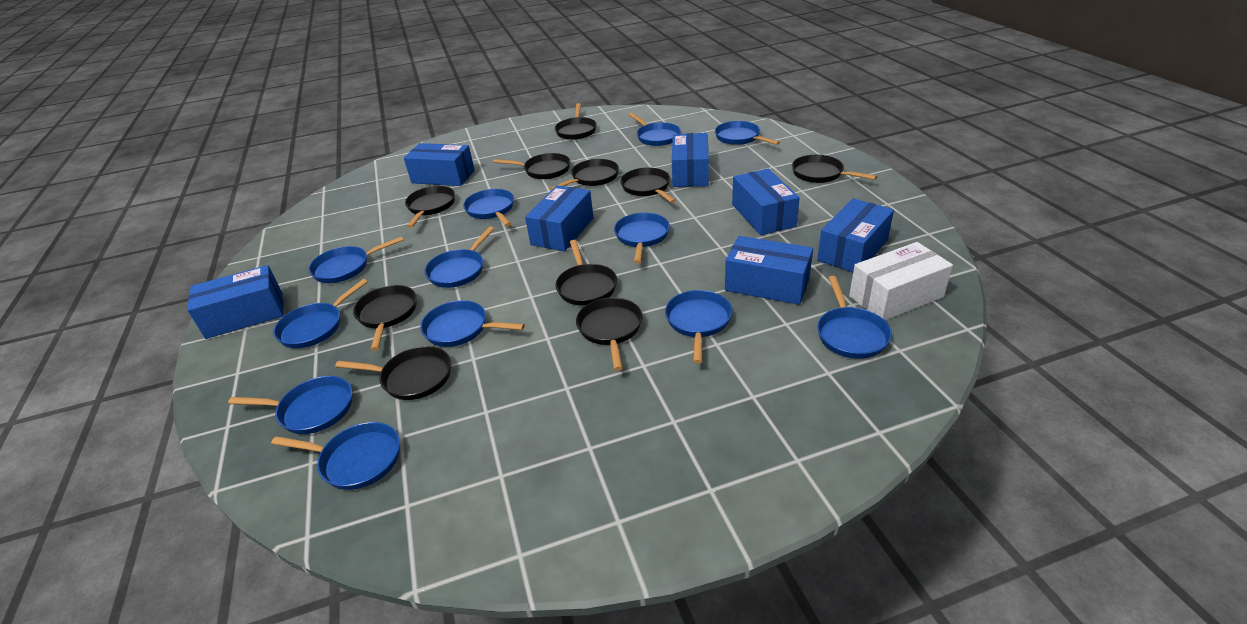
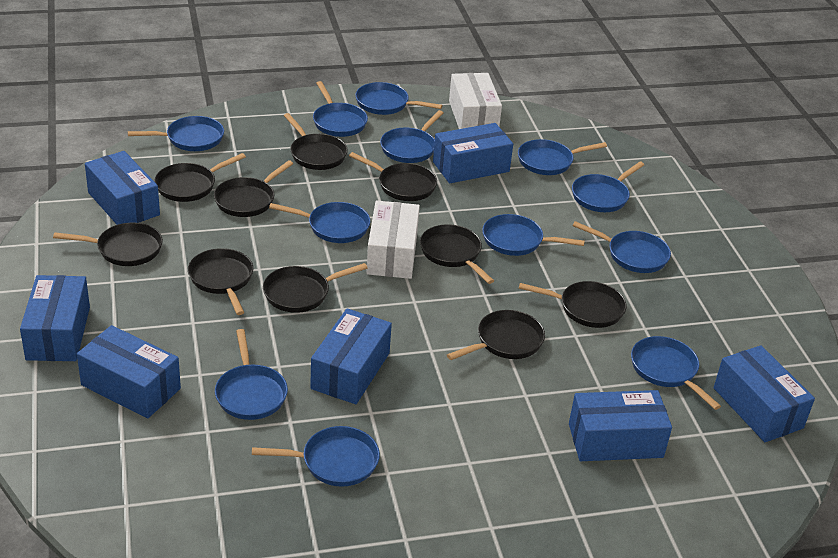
white box: [849,242,953,320] = 1 -> [366,201,420,279] [449,73,502,129] = 2

